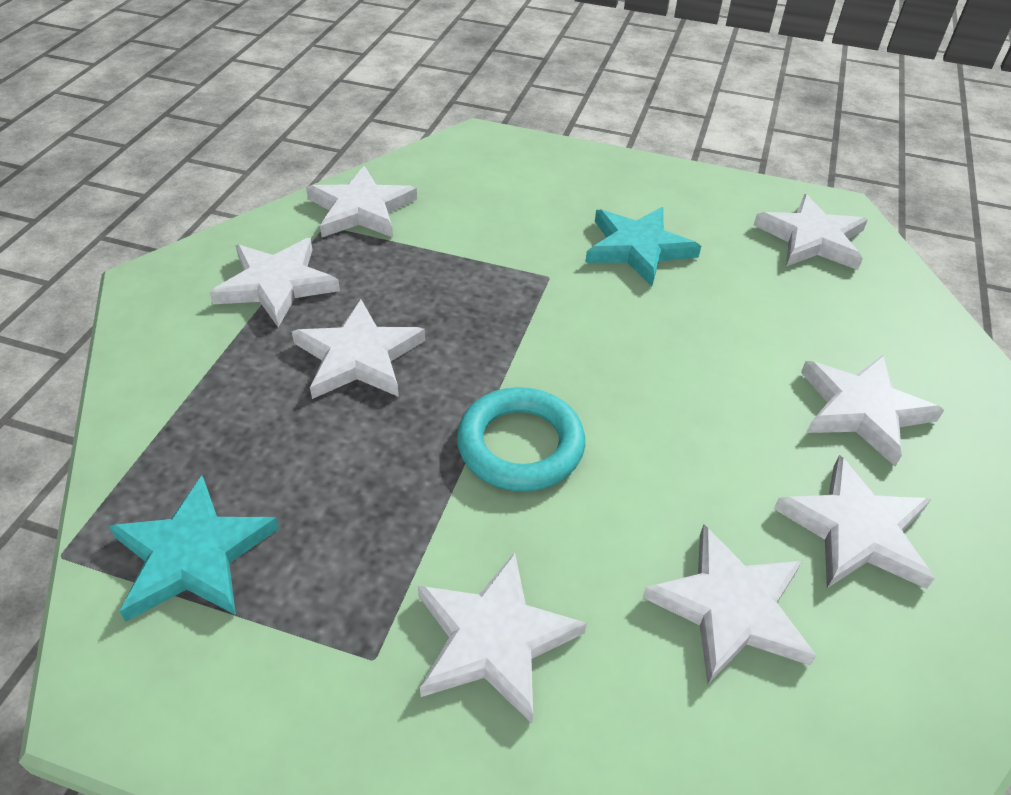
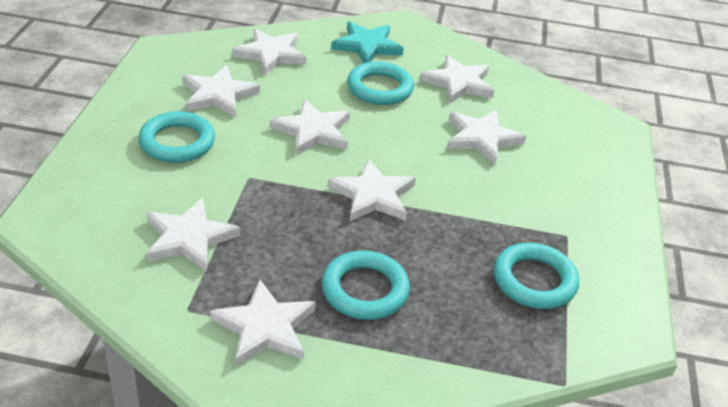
turquoise ring: [457,387,585,492] = 1 -> [138,111,215,163] [322,251,410,320] [347,61,414,105] [494,243,579,309] = 4
turquoise star: [109,476,279,622] [585,207,701,287] = 2 -> [331,21,404,63] = 1

